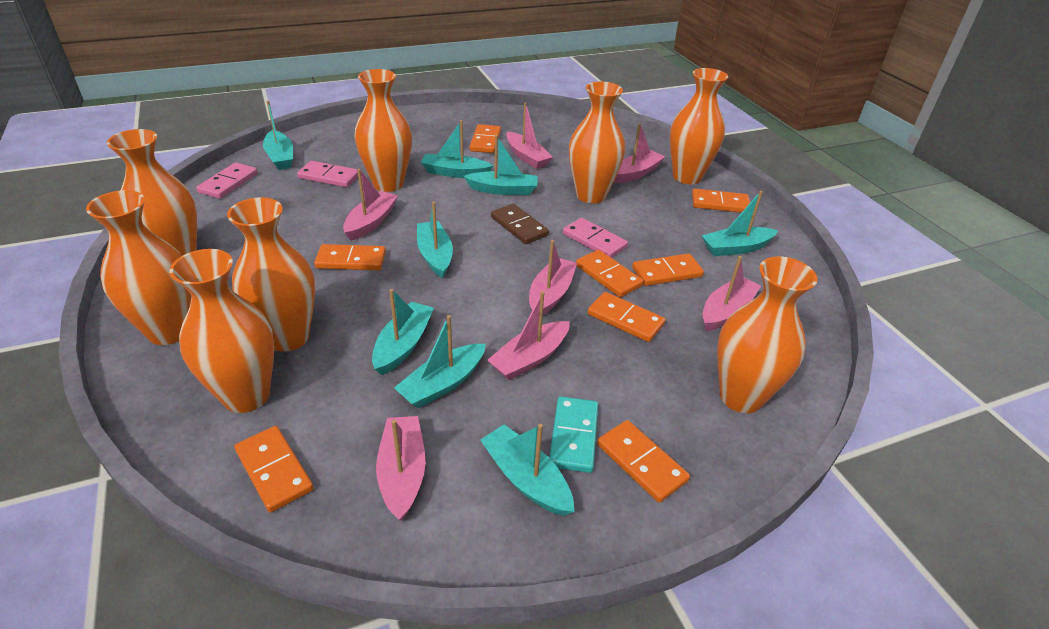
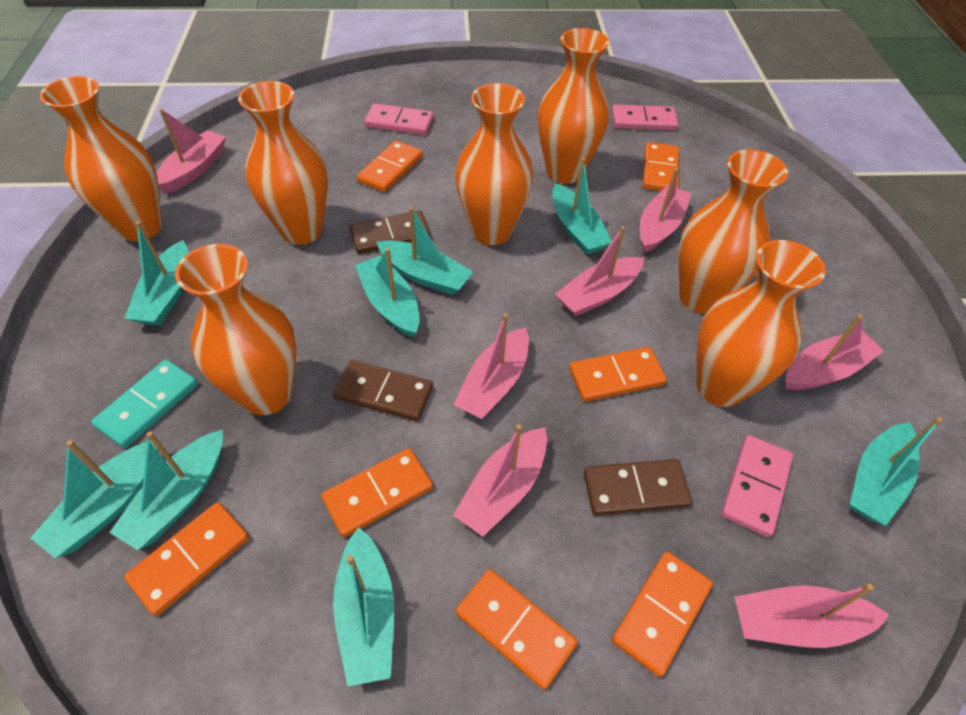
brown domino: [491,204,549,244] = 1 -> [333,360,433,421] [349,211,431,254] [584,459,692,516] = 3
orange domino: [234,426,314,512] [314,244,386,270] [469,124,501,153] [576,250,643,297] [588,292,665,342] [597,420,690,503] [632,253,704,286] [692,189,750,213] = 8 -> [124,502,249,616] [321,448,433,537] [357,141,423,193] [456,569,578,690] [569,347,667,402] [612,551,713,677] [643,142,679,191] = 7
orange vase: [86,190,191,345] [107,129,197,256] [169,249,274,413] [227,197,315,352] [354,69,412,192] [569,81,625,203] [670,68,728,184] [717,256,818,413] = 8 -> [40,76,162,241] [175,244,296,415] [238,81,328,245] [455,83,533,245] [538,28,609,184] [679,149,788,314] [697,240,826,407] = 7

